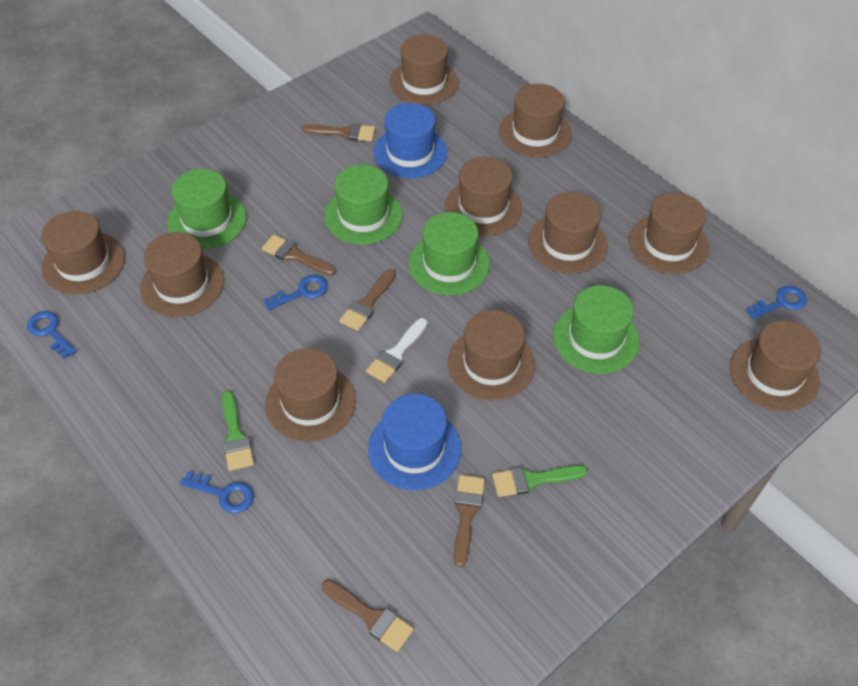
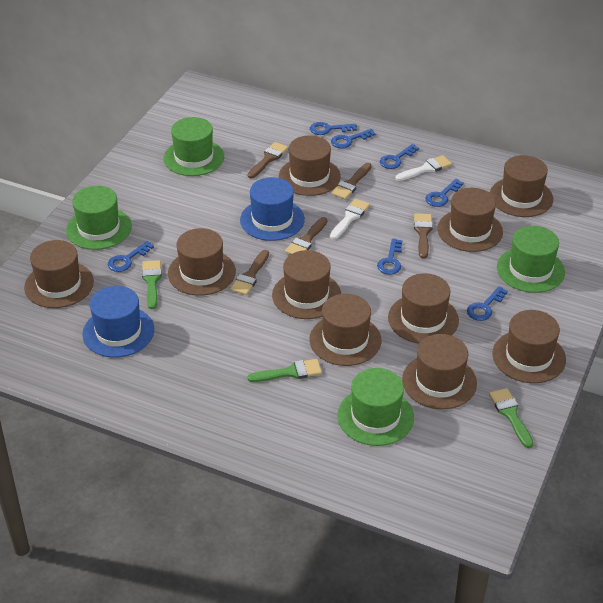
blue key: [27,311,77,359] [180,471,254,513] [264,275,328,310] [746,286,807,320] = 4 -> [108,241,154,272] [310,122,357,135] [331,129,376,148] [377,238,403,275] [380,144,419,169] [425,179,464,207] [467,286,508,321] = 7
green brush: [222,390,254,471] [492,465,587,497] = 2 -> [142,260,162,309] [248,359,322,382] [489,388,533,448] = 3
white brush: [366,318,427,383] = 1 -> [330,199,370,240] [395,155,452,181] = 2

